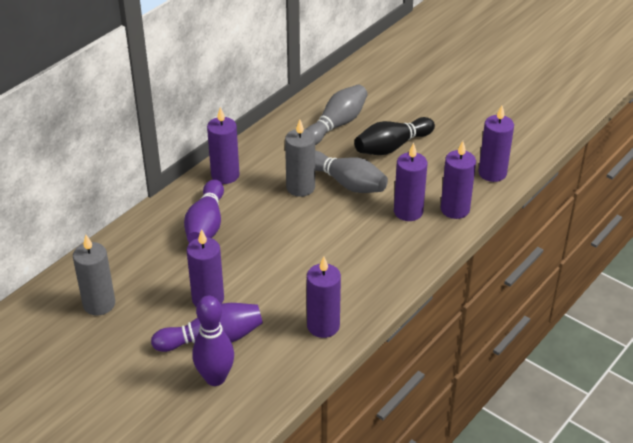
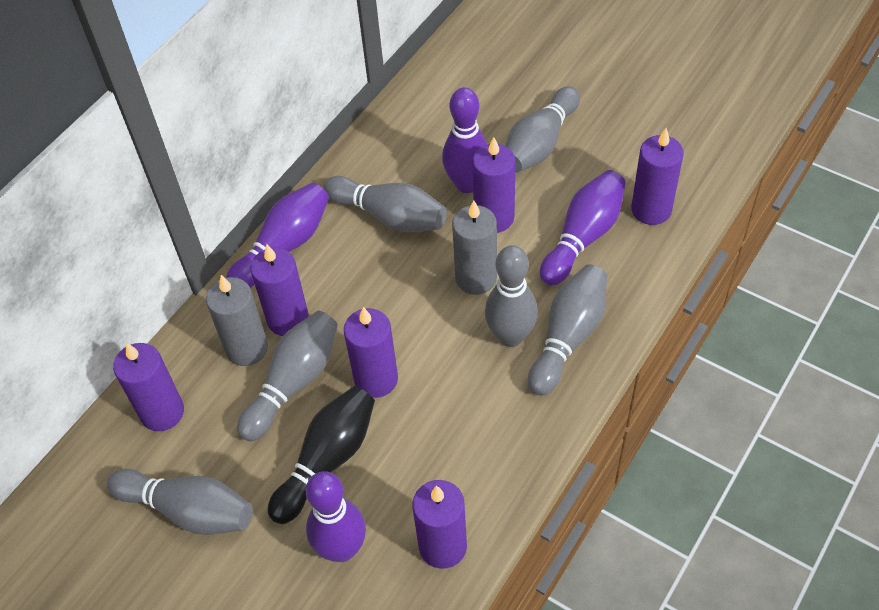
grey bowling pin: [306,84,368,145] [315,151,388,193] = 2 -> [107,469,253,535] [237,311,338,441] [323,176,447,232] [485,245,538,347] [505,86,580,173] [528,264,607,396] = 6
purple bowling pin: [151,303,263,352] [184,179,224,243] [192,296,234,386] = 3 -> [226,182,329,288] [306,471,366,562] [442,87,488,193] [540,170,626,285] = 4

